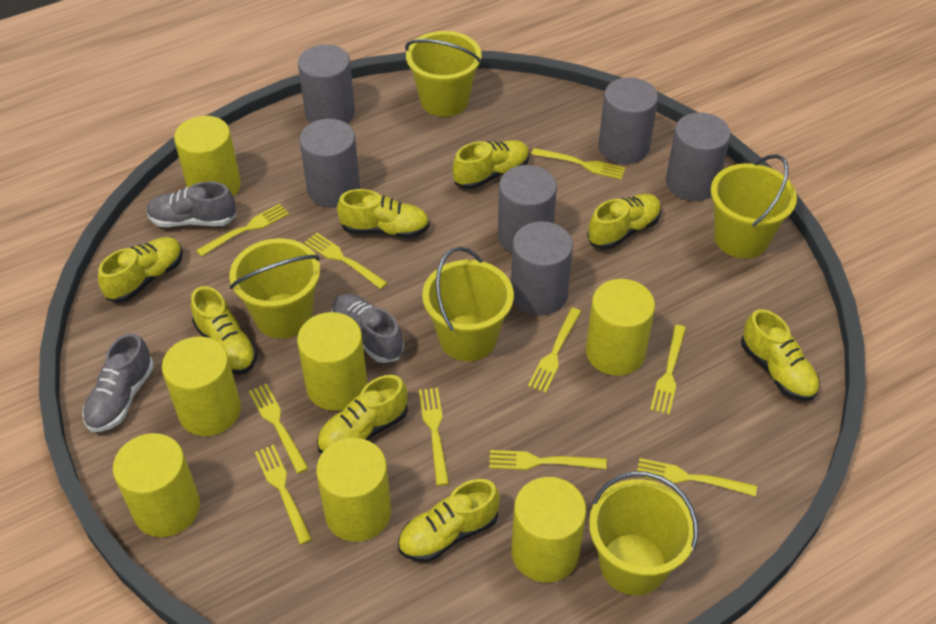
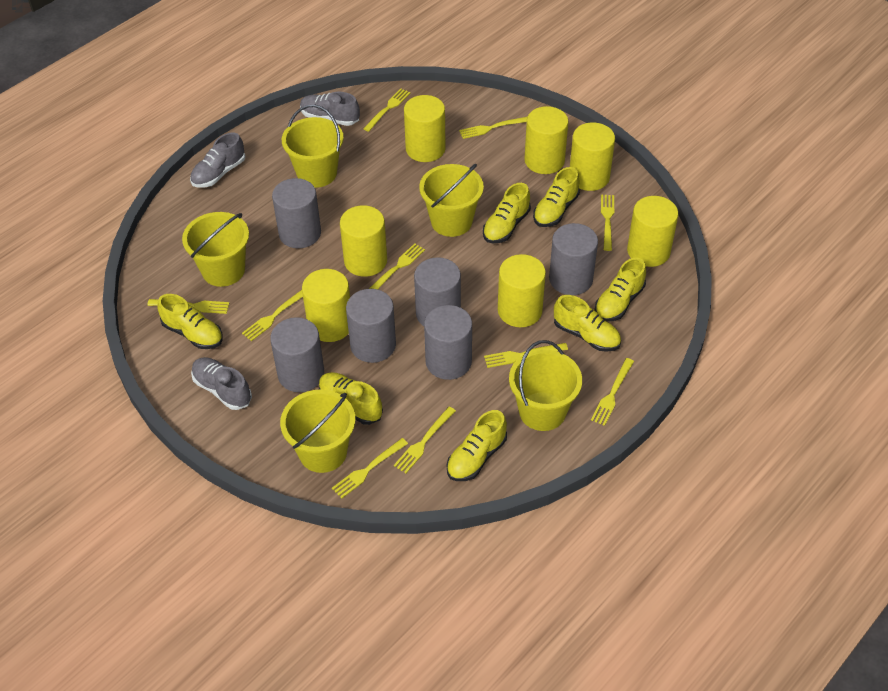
yellow shoe: [98,237,183,302] [191,286,257,374] [317,375,408,454] [337,189,429,238] [398,479,500,562] [453,140,530,189] [587,194,661,249] [741,309,820,401] = 8 -> [157,294,223,349] [319,372,383,425] [447,410,507,481] [483,183,531,243] [533,167,580,227] [554,295,621,352] [595,258,646,321] = 7

